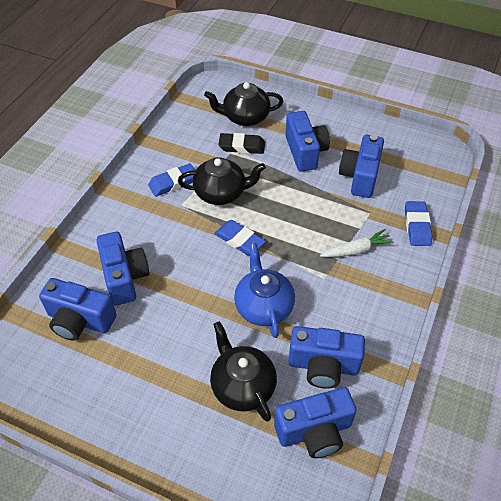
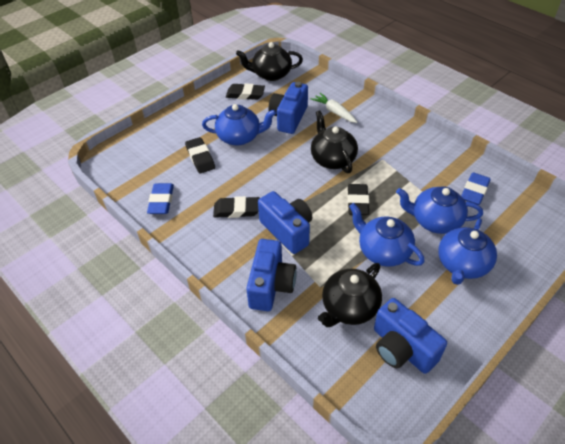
black eraser: [218,133,265,154] = 1 -> [185,137,215,174] [213,196,260,218] [226,83,265,100] [347,184,369,215] = 4
blue camera: [39,278,116,341] [96,232,149,306] [274,387,357,458] [285,111,330,172] [288,326,365,389] [339,135,384,198] = 6 -> [246,239,297,311] [258,191,312,254] [269,82,308,134] [374,298,447,374] = 4
blue eraser: [148,163,195,197] [214,220,266,256] [405,201,432,246] = 3 -> [147,183,174,214] [461,173,491,205] = 2
blue teapot: [234,243,295,338] = 1 -> [202,104,276,146] [349,203,425,267] [396,186,483,234] [438,218,497,285] = 4

